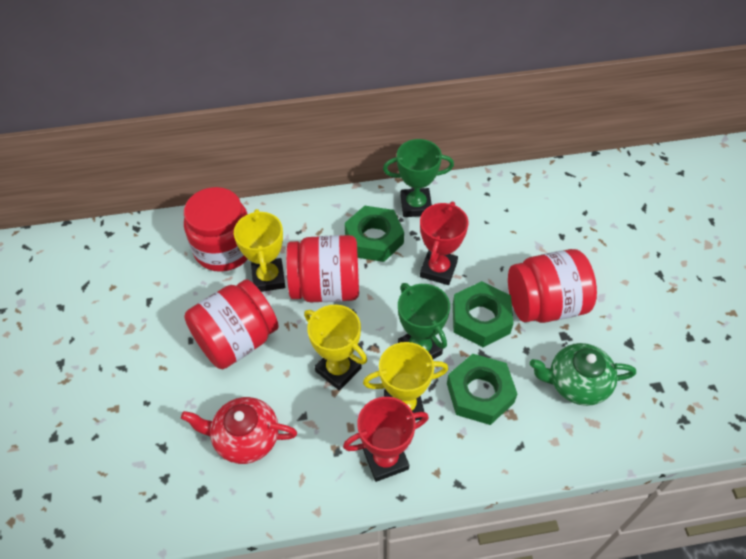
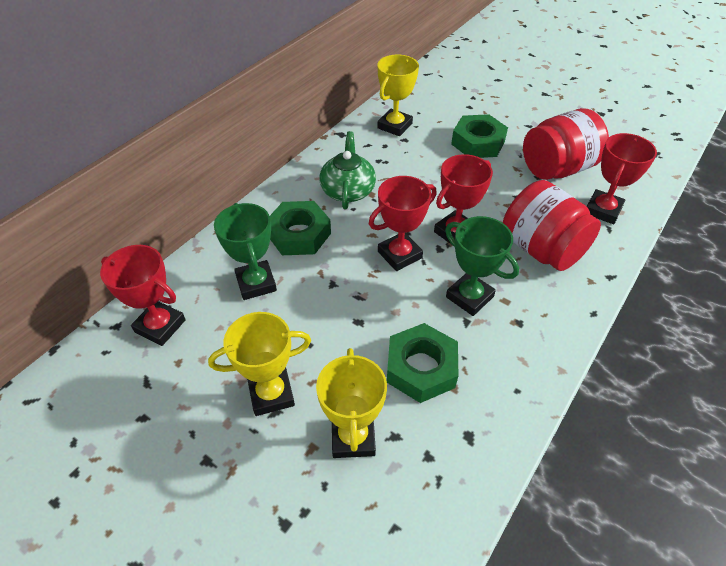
red jar: [184,187,248,272] [184,279,279,369] [286,235,359,302] [508,249,597,323] = 4 -> [503,180,601,271] [523,108,609,180] = 2
red teapot: [181,397,297,464] = 1 -> none = 0
red trophy: [343,397,429,482] [420,201,469,285] = 2 -> [100,245,186,346] [369,176,437,271] [434,154,493,244] [587,133,657,224] = 4

